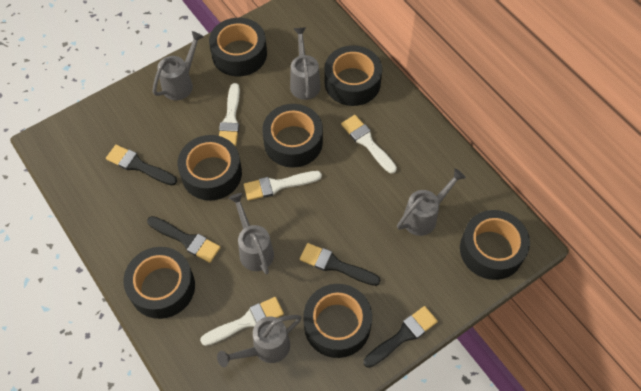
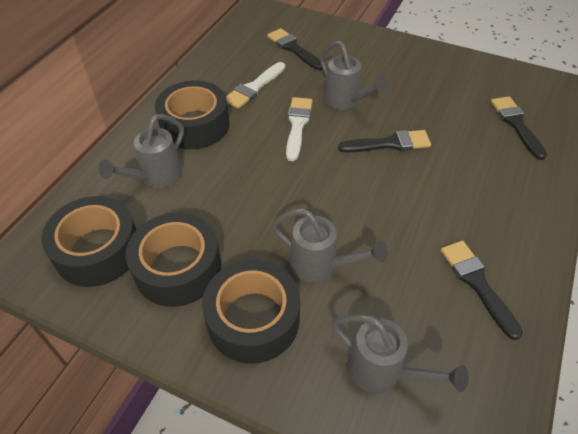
black tape: [124,247,195,319] [178,135,242,201] [209,18,267,76] [262,104,323,168] [303,284,372,358] [324,45,382,106] [460,210,530,280] = 7 -> [42,196,137,287] [126,213,221,307] [155,81,230,149] [202,260,300,364] = 4
grey watering can: [153,31,204,100] [217,315,302,367] [229,193,274,274] [290,27,321,100] [397,168,466,236] = 5 -> [98,114,184,188] [272,208,388,283] [320,41,389,110] [331,315,469,393] = 4
white brush: [200,297,284,346] [219,83,240,146] [244,171,322,201] [341,115,397,174] = 4 -> [226,62,285,109] [286,97,313,161] = 2

